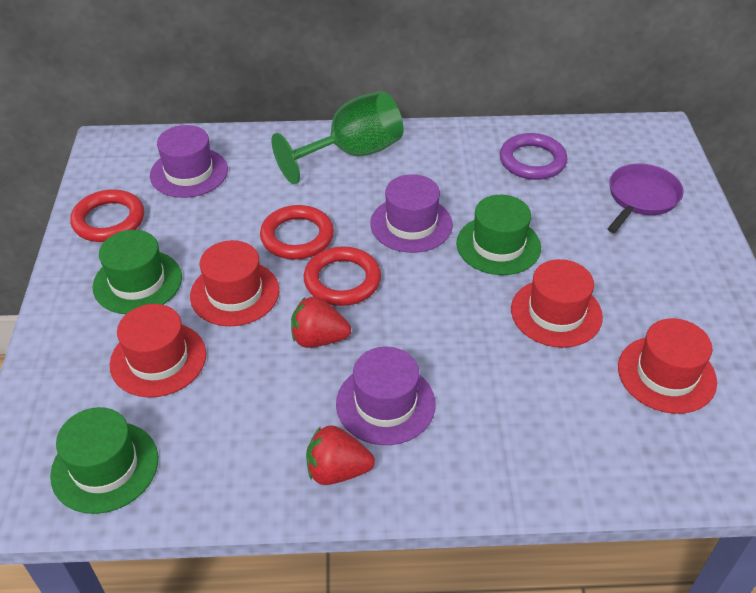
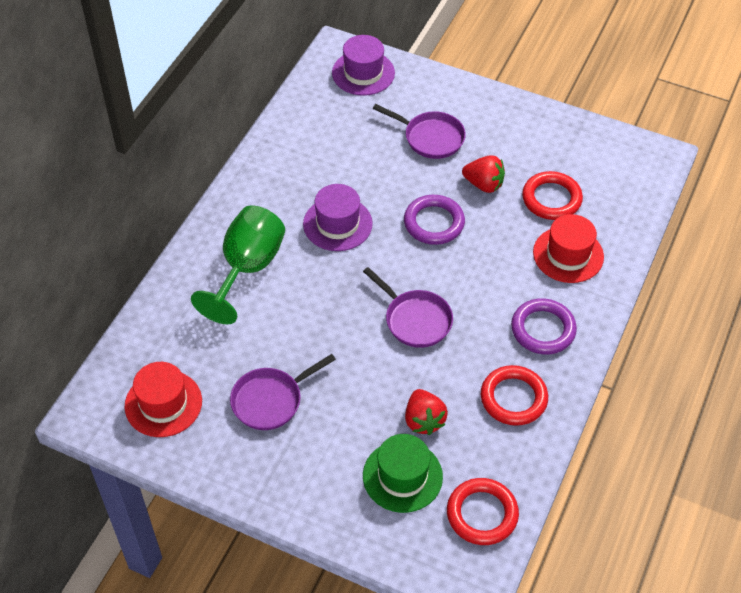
green hat: [50,407,158,514] [93,230,182,314] [456,195,541,275] = 3 -> [363,434,443,513] = 1
purple hat: [150,125,228,198] [336,347,435,445] [370,174,453,253] = 3 -> [303,184,373,251] [332,35,395,96] = 2
purple pan: [607,164,684,233] = 1 -> [230,354,336,430] [363,267,453,348] [373,104,466,159] = 3
purple ring: [500,133,567,180] = 1 -> [404,195,465,245] [511,298,577,354] = 2
red hat: [110,304,206,397] [190,240,279,326] [511,259,603,348] [618,318,717,414] = 4 -> [125,362,202,437] [533,214,604,283] = 2

